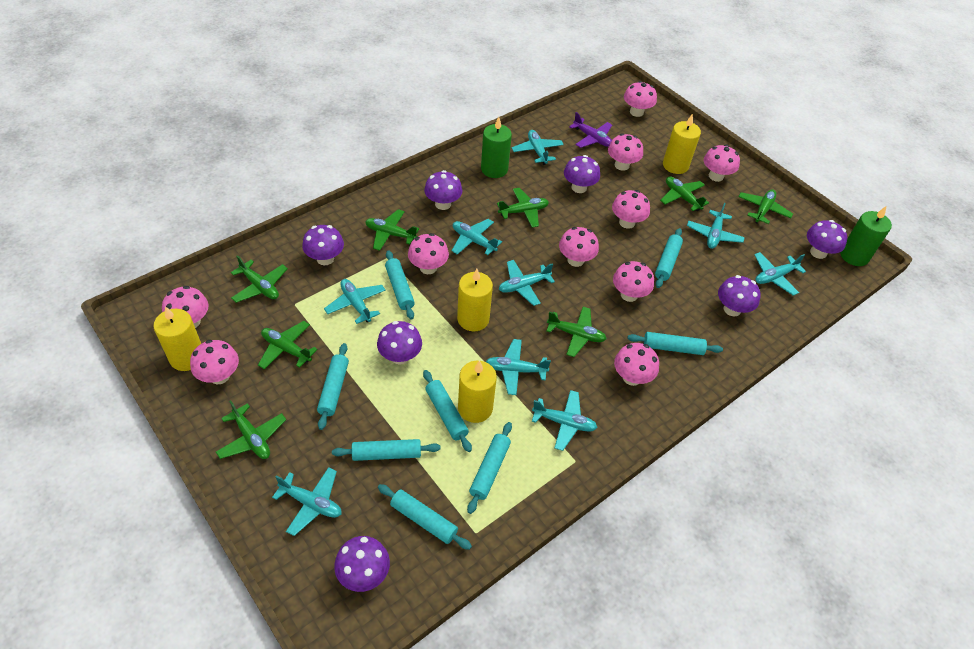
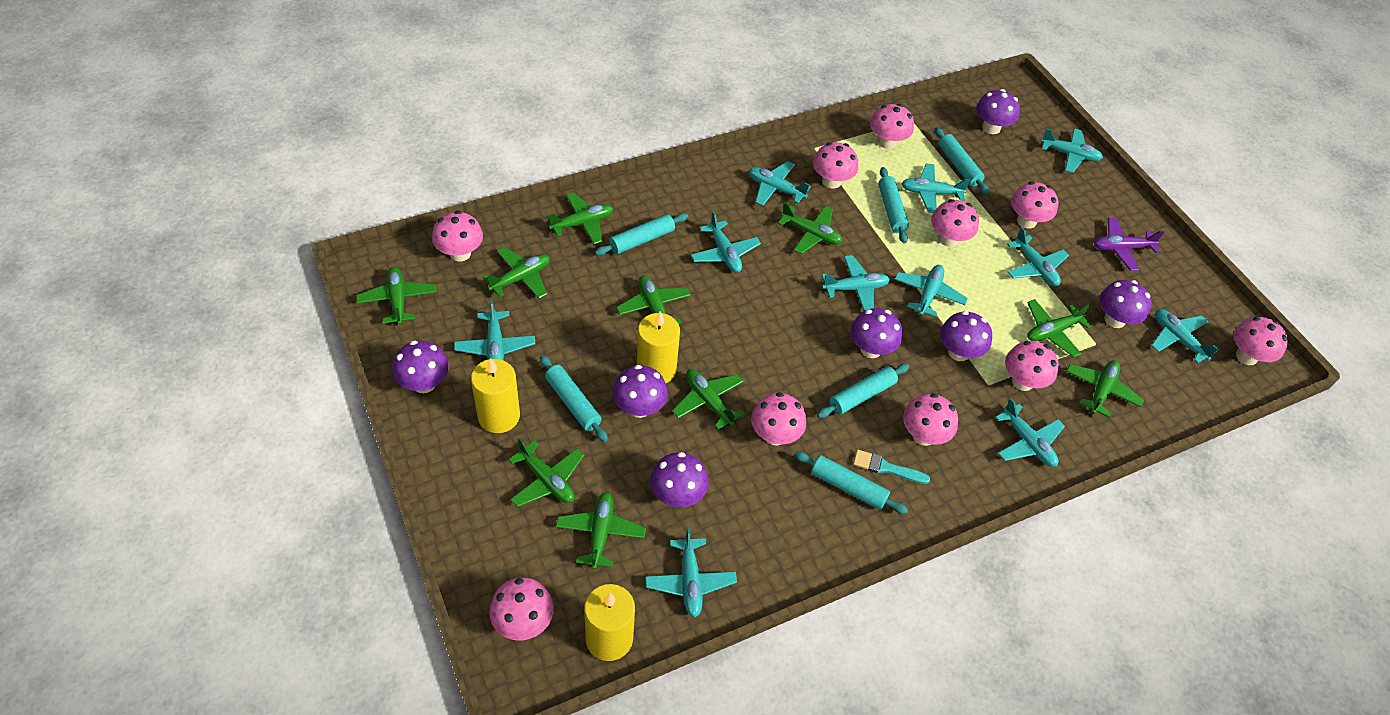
green candle: [481,117,512,178] [840,206,892,266] = 2 -> none = 0
green plane: [216,400,286,459] [231,255,288,303] [258,321,318,369] [365,209,419,251] [497,188,549,228] [546,307,607,357] [660,177,709,211] [738,189,793,224] = 8 -> [356,267,437,325] [483,247,550,299] [508,438,584,507] [547,193,613,244] [556,492,646,570] [616,275,691,324] [672,369,744,429] [778,202,842,254] [1027,299,1092,357] [1066,360,1144,417] = 10
turquoise brush: none = 0 -> [853,450,930,484] = 1
turquoise plane: [272,467,342,536] [324,279,386,324] [452,219,502,255] [486,339,551,395] [499,260,555,306] [512,130,564,165] [532,390,598,451] [687,203,745,249] [754,252,806,295] = 9 -> [454,299,535,360] [645,527,737,617] [690,211,761,273] [749,161,811,206] [822,255,890,311] [895,265,968,317] [901,163,970,213] [995,398,1065,467] [1007,227,1069,286] [1040,128,1103,173] [1151,309,1218,363] = 11
turquoise rolling pin: [317,343,349,430] [332,439,441,461] [378,484,472,550] [385,250,415,320] [423,370,472,452] [467,422,512,514] [627,332,723,355] [655,228,683,288] = 8 -> [540,355,608,442] [595,213,688,256] [794,451,908,514] [817,364,909,418] [878,167,909,243] [935,127,989,194] = 6
yellow candle: [154,306,201,371] [457,269,493,331] [458,360,497,423] [663,114,701,174] = 4 -> [471,358,520,433] [584,584,635,661] [636,311,680,383] = 3

